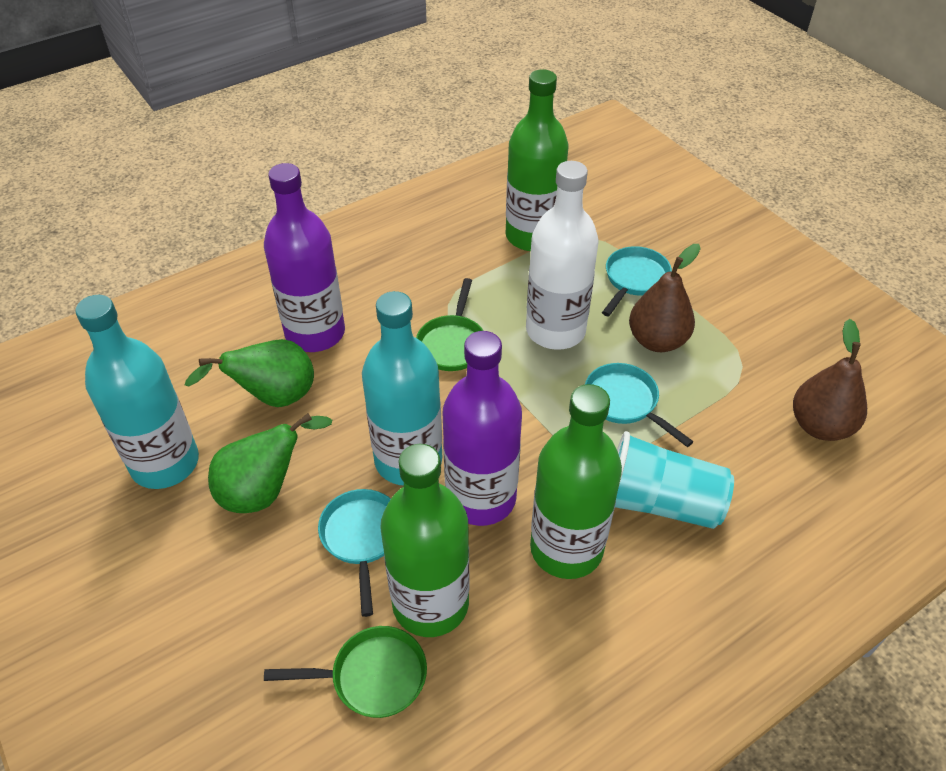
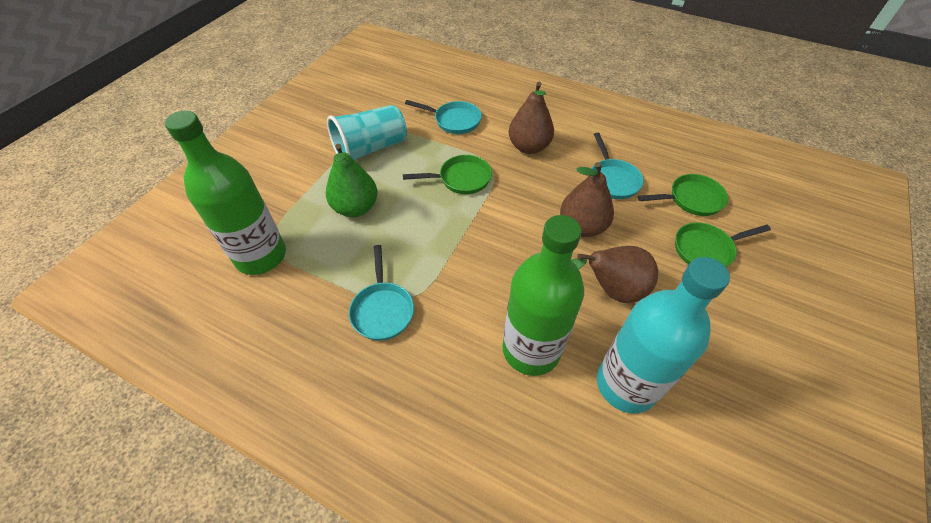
brown pear: [629,244,700,352] [793,319,867,441] = 2 -> [509,82,554,154] [560,162,614,237] [572,246,658,303] = 3
green bottle: [380,444,469,637] [506,69,568,251] [530,384,622,579] = 3 -> [165,110,286,275] [502,215,584,376] = 2
green pan: [264,626,427,718] [416,278,483,371] = 2 -> [403,155,492,194] [638,174,728,216] [675,222,771,267] = 3
green pear: [185,339,314,407] [208,413,332,513] = 2 -> [326,144,378,217] = 1
purple bottle: [264,163,345,352] [443,331,522,526] = 2 -> none = 0
turquoise bottle: [75,295,199,489] [362,291,442,485] = 2 -> [597,257,730,413] = 1
white bottle: [526,161,599,350] = 1 -> none = 0

